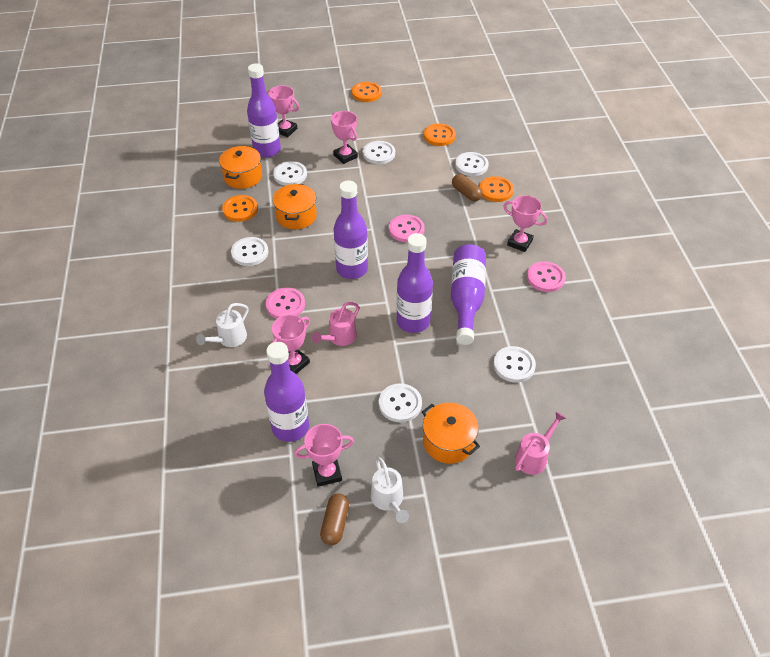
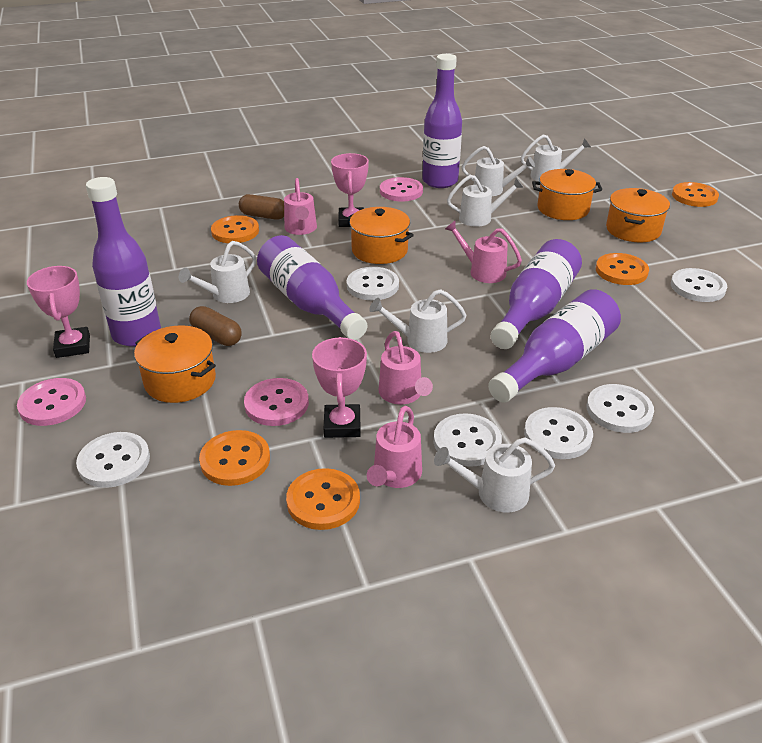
orange button: [222,195,258,222] [352,82,382,102] [424,123,456,146] [480,176,514,202] = 4 -> [199,430,270,486] [211,215,259,243] [286,468,360,530] [596,253,649,285] [672,182,719,207] = 5
orange pot: [219,146,262,189] [273,184,317,229] [422,403,480,464] = 3 -> [134,325,216,403] [347,207,414,264] [532,169,602,220] [606,188,670,243] = 4
pink trophy: [266,85,299,137] [272,314,310,374] [294,424,354,487] [331,111,358,164] [503,195,548,252] = 5 -> [27,266,90,358] [312,337,367,438] [331,153,369,227] = 3
pink watering can: [312,302,359,346] [515,411,566,475] = 2 -> [284,178,317,235] [367,406,422,488] [379,331,433,404] [445,221,522,283] = 4
white watering can: [196,303,249,347] [371,457,409,523] = 2 -> [179,241,256,303] [369,289,467,353] [434,437,555,513] [447,175,524,227] [462,146,535,196] [521,135,591,182] = 6

